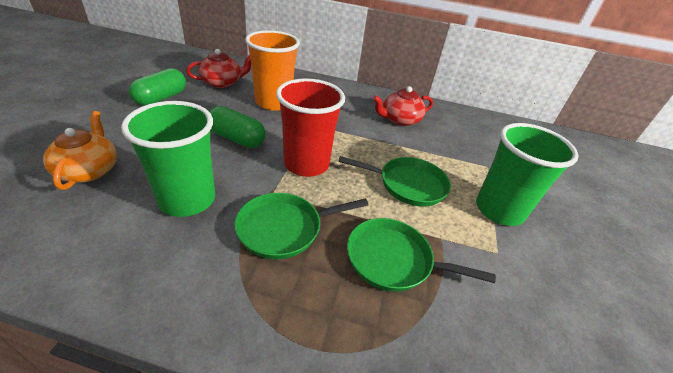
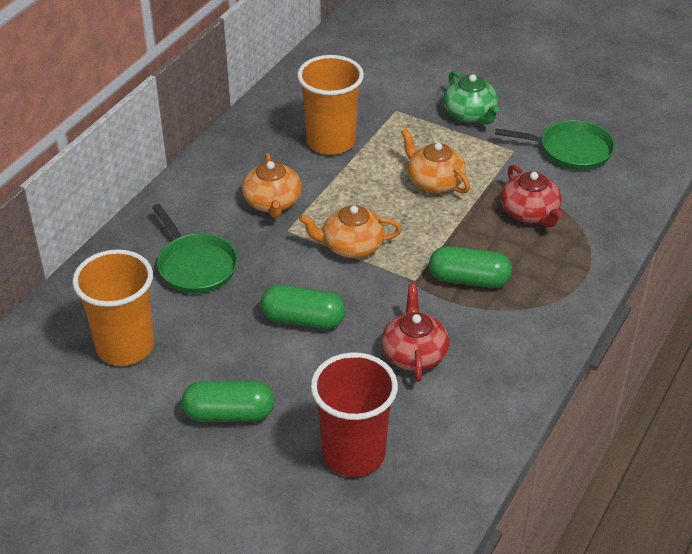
green capsule: [129,68,186,106] [209,106,266,148] = 2 -> [182,381,274,422] [260,285,345,329] [429,246,512,288] = 3
green cup: [121,101,215,217] [476,123,579,226] = 2 -> none = 0
green pan: [234,193,368,259] [338,156,451,207] [347,218,496,292] = 3 -> [152,204,238,294] [495,120,615,170] = 2
green teapot: none = 0 -> [443,71,499,124] = 1
orange cup: [245,30,300,111] = 1 -> [72,249,154,366] [297,55,364,155] = 2
orange teapot: [43,111,117,190] = 1 -> [242,153,301,218] [299,205,402,258] [401,128,470,194] = 3

